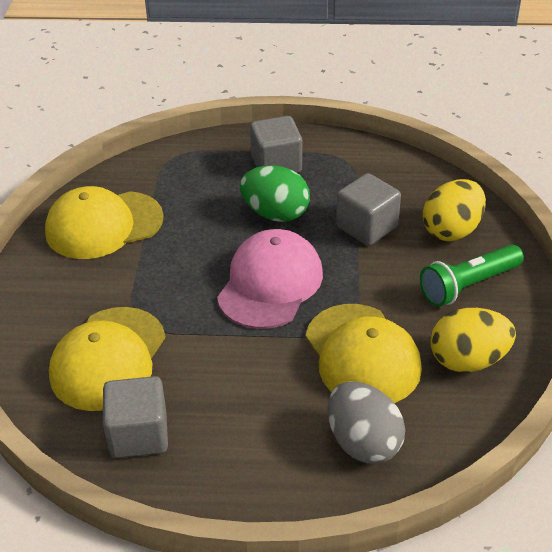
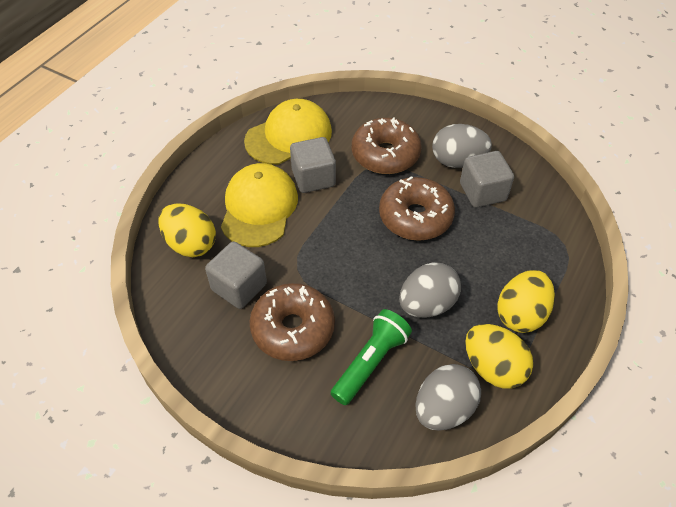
brown donut: none = 0 -> [249,283,335,361] [352,118,422,174] [379,176,455,241] = 3
green egg: [240,165,310,222] = 1 -> none = 0
grey egg: [327,382,406,464] = 1 -> [399,262,461,318] [415,364,481,430] [432,124,492,168] = 3
pink cap: [217,229,323,329] = 1 -> none = 0
yellow cap: [45,186,164,259] [49,307,166,411] [305,304,422,403] = 3 -> [221,163,298,247] [244,99,332,165] = 2
yellow egg: [423,179,486,241] [430,308,516,373] = 2 -> [158,203,216,257] [465,324,533,389] [497,270,555,333] = 3

